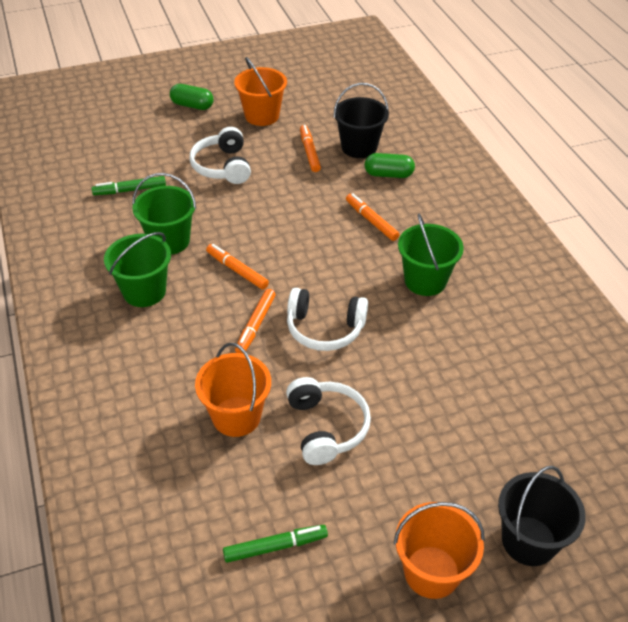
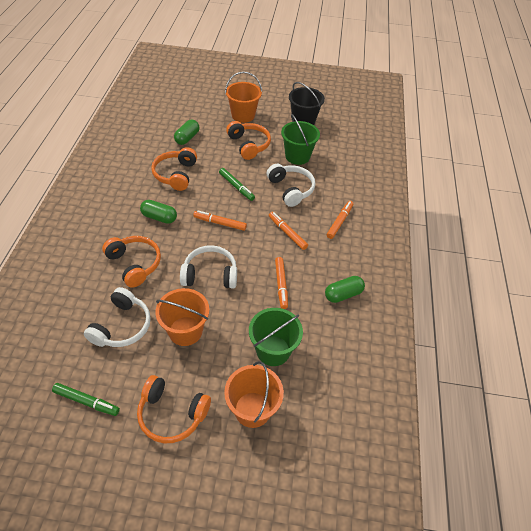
black bucket: [334,83,389,158] [498,466,586,566] = 2 -> [289,82,325,125] = 1
green bucket: [104,232,171,307] [132,173,196,255] [398,214,464,296] = 3 -> [249,308,303,366] [281,114,320,165] = 2
green capsule: [170,84,214,110] [364,153,415,178] = 2 -> [140,200,177,224] [174,120,200,145] [325,276,365,303] = 3
orange headphones: none = 0 -> [102,236,161,288] [137,375,211,443] [151,147,197,191] [226,121,271,160] = 4

